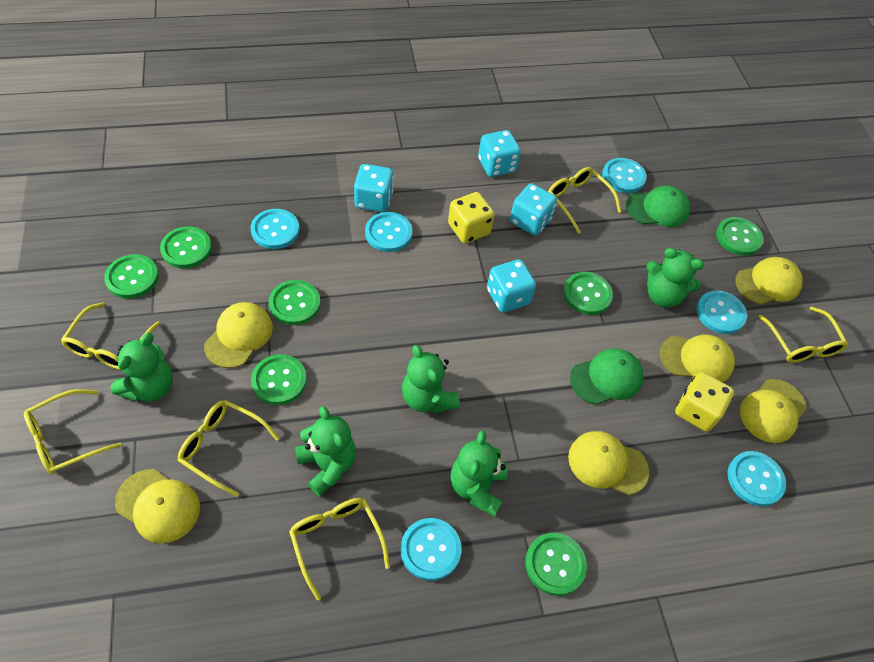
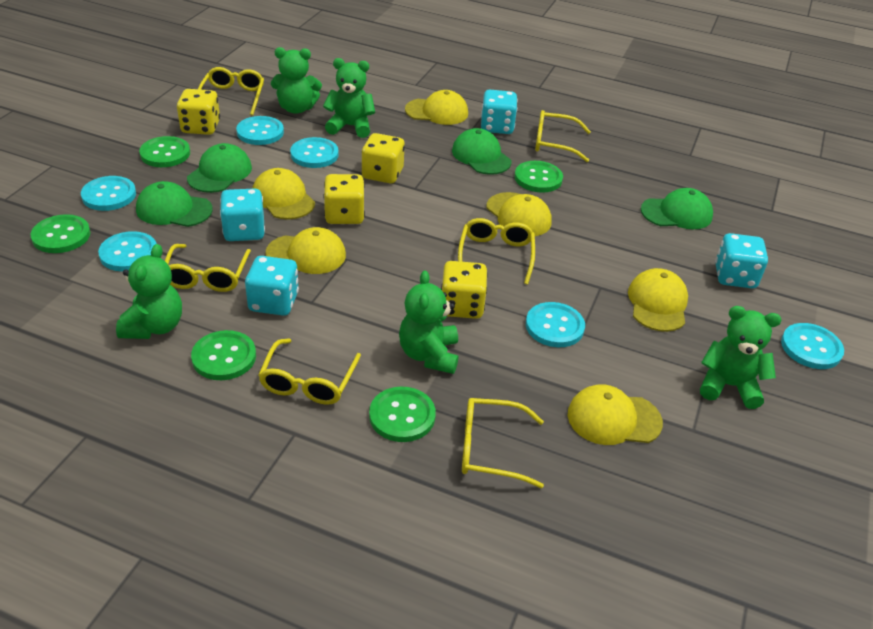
green button: [104,254,159,299] [160,227,212,268] [251,354,307,405] [269,280,321,325] [525,533,587,596] [563,272,613,315] [716,217,764,256] = 7 -> [30,214,90,253] [139,136,190,167] [191,330,256,380] [369,387,436,442] [514,161,563,193] = 5
green cap: [570,348,644,405] [626,186,690,227] = 2 -> [136,181,213,227] [187,143,252,193] [452,128,511,175] [641,188,713,229] = 4
yellow dice: [448,192,495,244] [675,372,734,432] = 2 -> [177,89,220,135] [323,174,365,224] [362,133,405,183] [441,261,488,319] = 4

